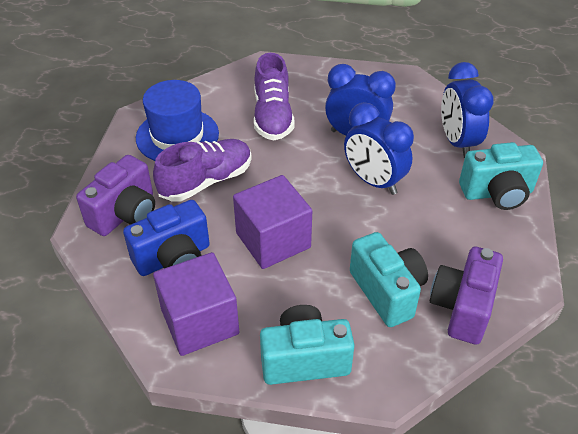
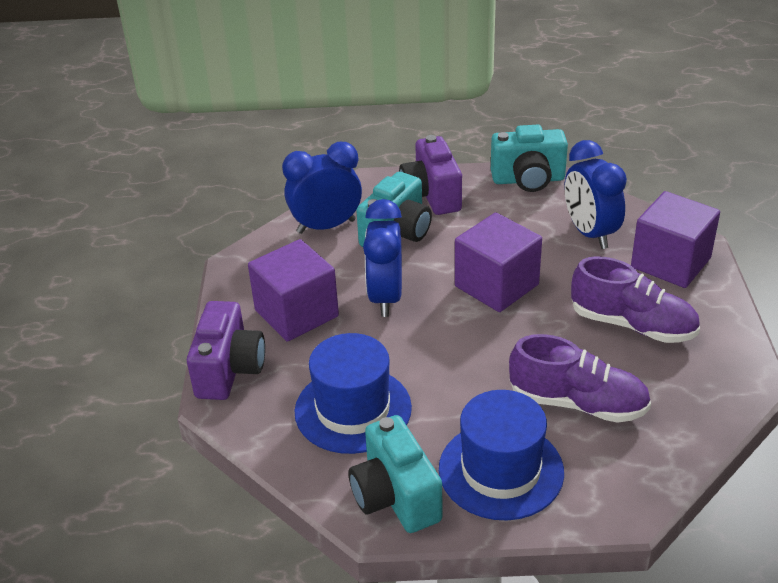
blue camera: [123,200,210,276] = 1 -> none = 0
blue hat: [136,80,219,161] = 1 -> [294,333,412,454] [439,390,564,520] = 2
purple cube: [153,252,239,356] [233,175,312,269] = 2 -> [248,239,339,342] [455,212,542,312] [631,191,720,288] = 3

